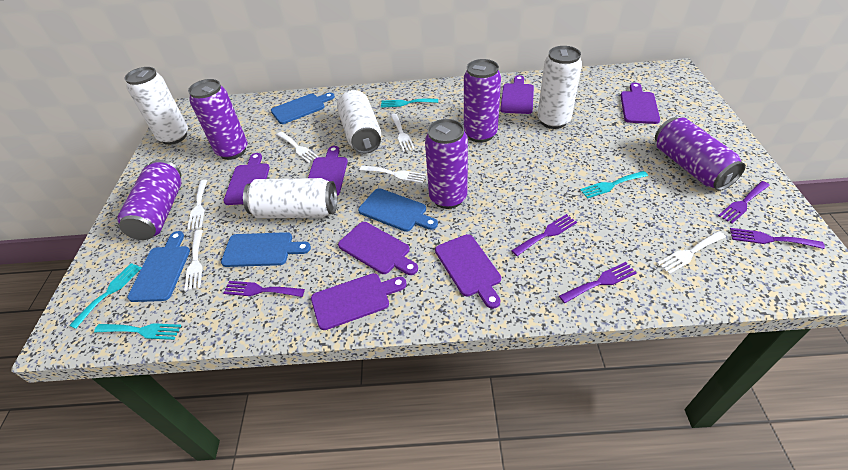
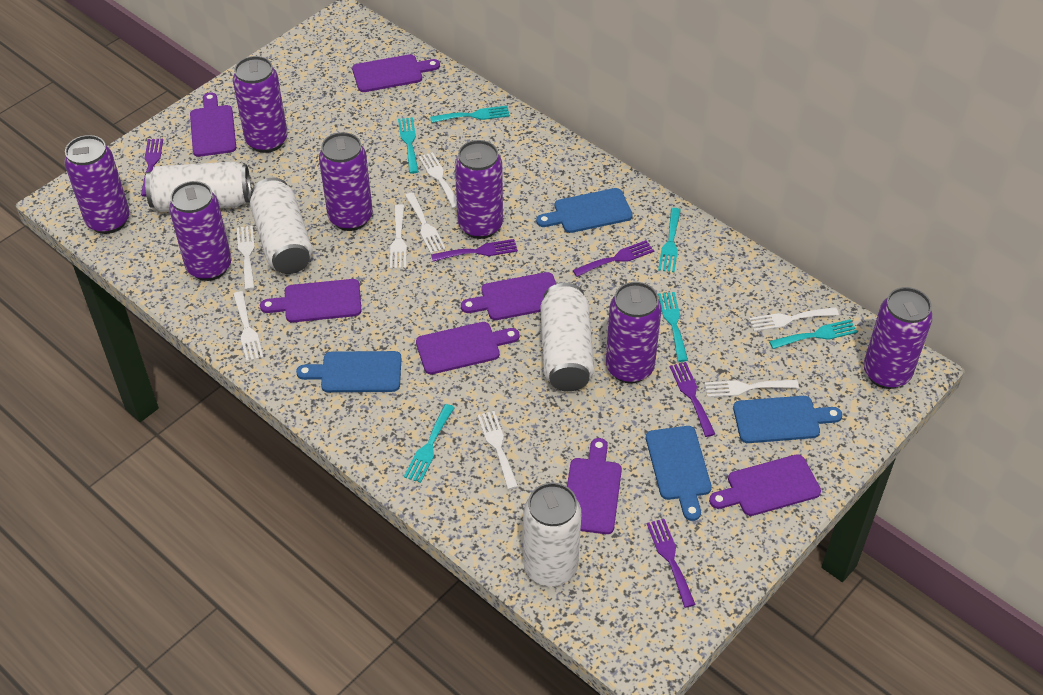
purple can: [117,160,181,240] [188,79,248,160] [425,119,468,209] [464,59,501,143] [655,117,746,191] = 5 -> [64,135,130,234] [169,181,232,281] [233,56,288,153] [319,132,373,231] [455,140,503,239] [606,282,662,383] [863,287,933,389] = 7
turquoise fork: [69,263,142,329] [94,323,181,340] [381,99,438,108] [580,171,648,199] = 4 -> [398,117,419,174] [404,404,455,483] [430,106,510,123] [658,208,681,272] [658,292,688,362] [769,319,858,349] = 6
white fork: [184,230,203,291] [187,180,207,230] [277,132,319,163] [360,165,426,183] [390,114,415,152] [657,231,726,274] = 6 -> [233,291,264,362] [237,226,255,290] [390,204,407,269] [405,192,446,254] [419,152,457,209] [477,411,518,490] [704,380,799,397] [749,307,839,331] = 8

